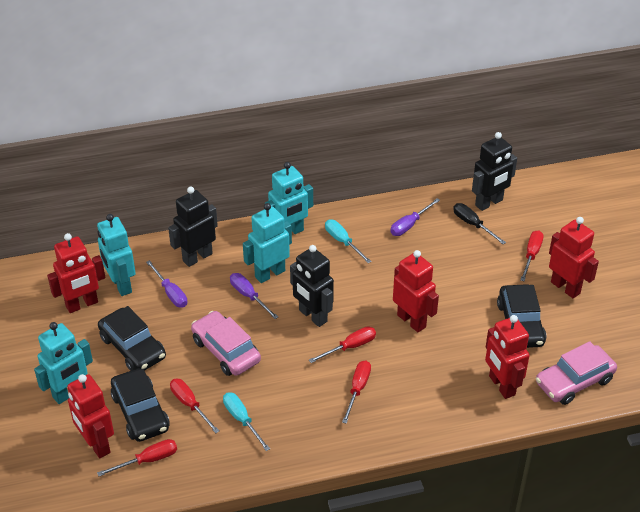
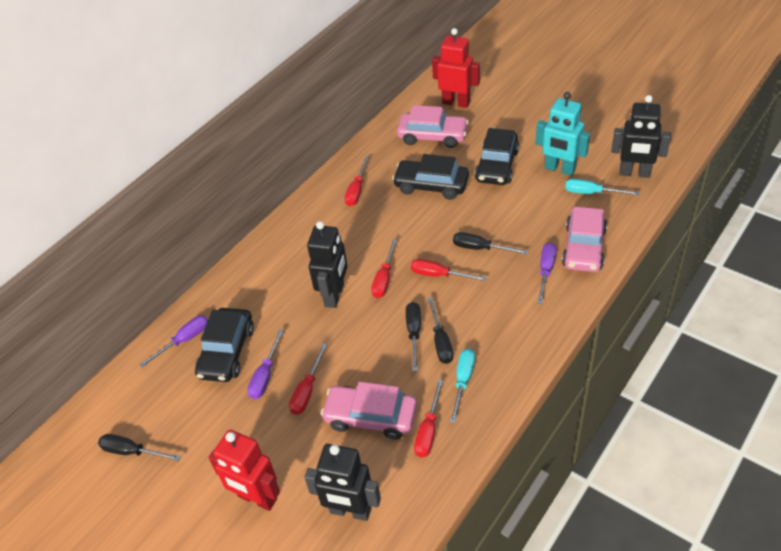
black screwdriver: [453,203,506,244] = 1 -> [98,434,181,461] [406,302,421,371] [428,297,453,364] [453,232,528,254] = 4
pink car: [191,311,261,376] [536,341,617,405] = 2 -> [321,382,417,440] [397,105,469,148] [562,207,607,272] = 3
red robot: [47,233,105,313] [67,374,114,458] [393,250,439,332] [485,315,530,399] [549,217,599,298] = 5 -> [208,430,280,511] [432,28,480,108] = 2
turquoise robot: [34,322,93,404] [97,214,136,296] [243,203,292,283] [265,162,313,234] = 4 -> [536,92,590,176] = 1

